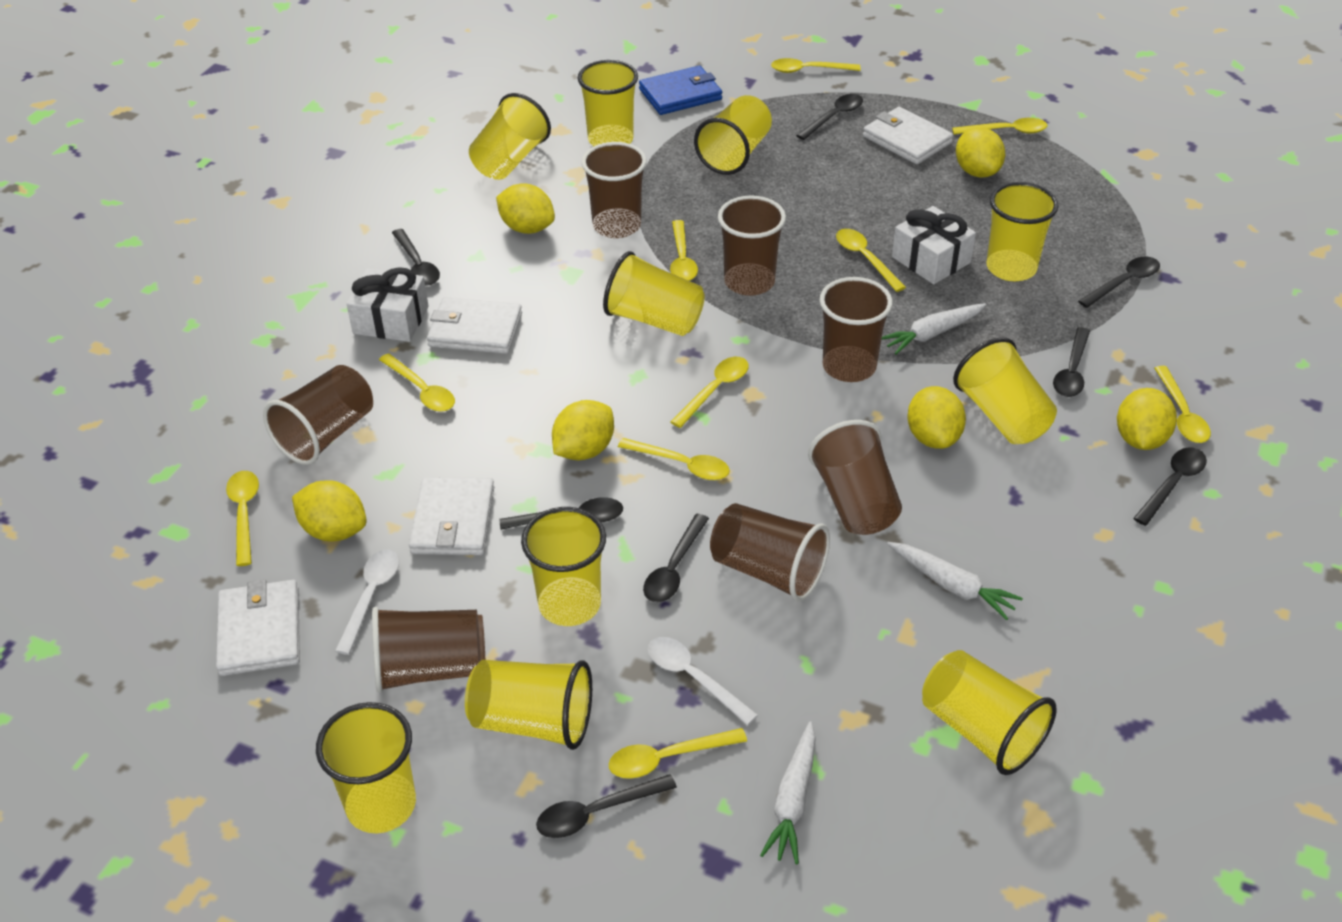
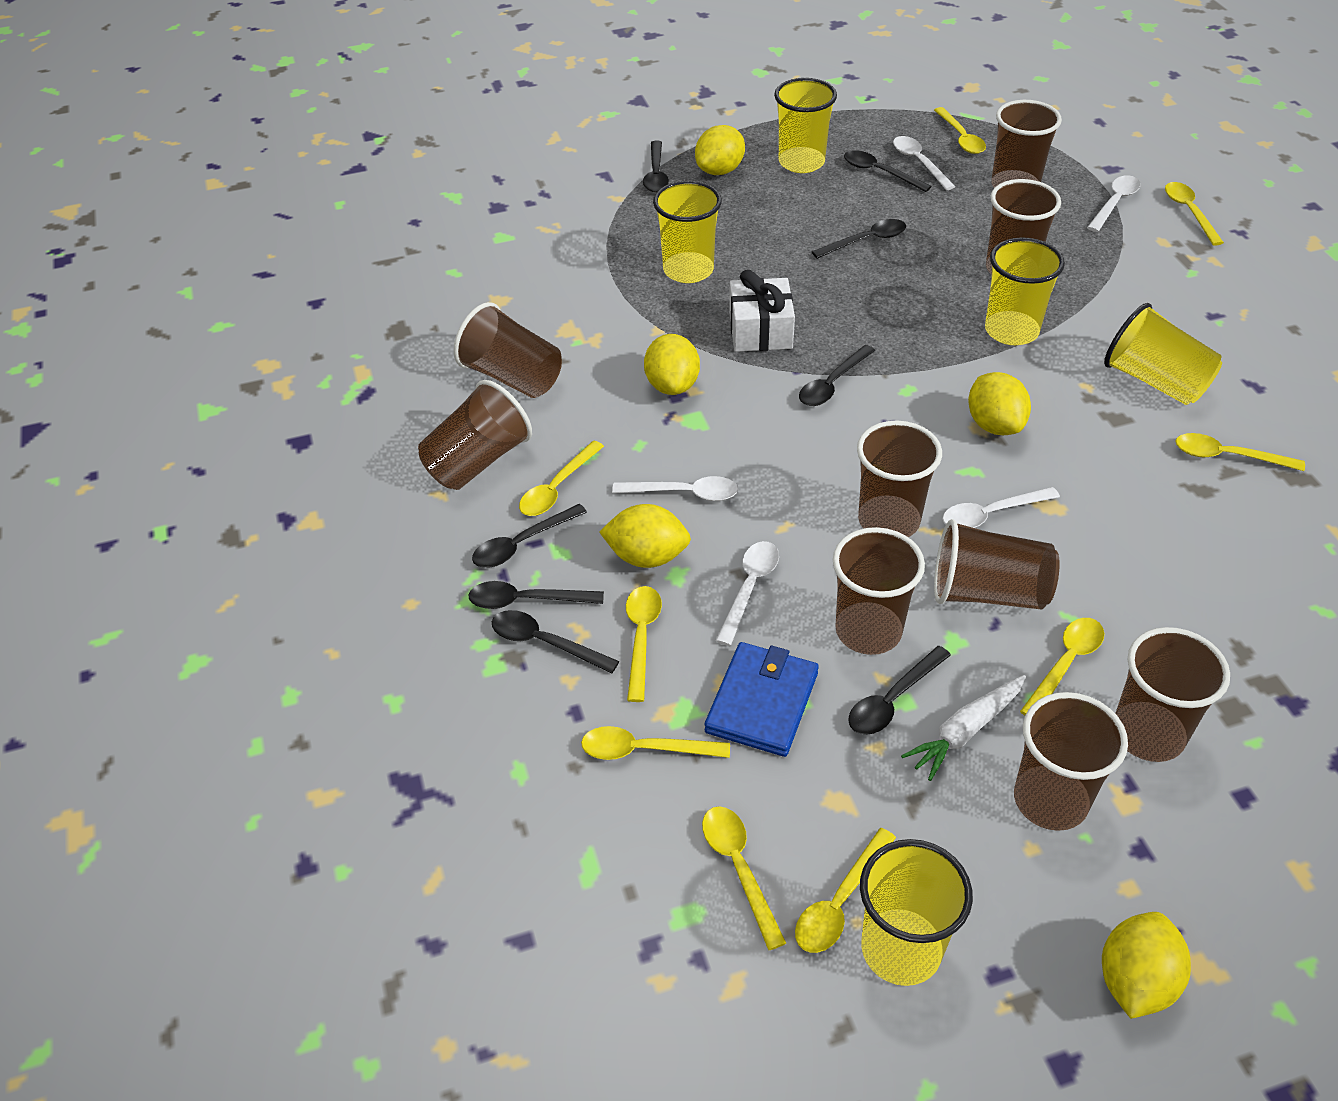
brown cup: [263,365,373,465] [372,607,485,693] [582,142,647,238] [710,503,830,602] [718,195,786,296] [808,420,902,535] [820,277,893,382] = 7 -> [418,380,532,490] [453,302,562,398] [833,527,925,655] [857,421,942,537] [934,519,1060,609] [986,179,1061,275] [991,100,1062,188] [1014,692,1128,831] [1115,627,1230,762] = 9
white carrot: [760,721,816,865] [881,303,986,354] [887,542,1023,620] = 3 -> [901,675,1026,781] = 1
white gift: [347,267,428,342] [892,206,976,284] = 2 -> [729,270,795,352] = 1
white spoon: [335,550,399,655] [648,637,758,725] = 2 -> [612,476,738,501] [716,541,779,646] [893,136,956,190] [943,487,1060,528] [1087,175,1140,232] = 5
white wallet: [216,579,300,676] [409,477,494,555] [427,297,522,354] [863,107,953,164] = 4 -> none = 0
yellow cup: [316,702,416,833] [465,660,592,750] [469,93,551,180] [521,507,606,626] [578,60,638,146] [603,251,705,336] [694,95,772,175] [922,650,1057,775] [953,337,1057,444] [986,182,1058,281] = 10 -> [653,181,722,283] [774,78,837,173] [860,839,973,986] [985,238,1065,345] [1104,303,1222,405] = 5
yellow lemon: [292,480,366,541] [496,183,555,234] [552,400,614,460] [907,386,966,449] [956,127,1005,178] [1117,388,1177,450] = 6 -> [599,504,691,568] [644,334,700,395] [695,125,745,175] [968,372,1031,435] [1102,912,1191,1019] = 5
yellow spoon: [226,471,259,566] [379,353,455,412] [609,728,747,779] [618,438,730,480] [670,220,698,281] [670,357,749,428] [771,58,861,73] [836,229,906,292] [952,118,1047,135] [1154,366,1211,443] = 10 -> [519,440,604,516] [581,726,730,760] [626,586,662,702] [702,806,786,950] [795,828,896,953] [934,107,986,154] [1020,618,1104,716] [1165,182,1224,246] [1175,433,1305,471] = 9

